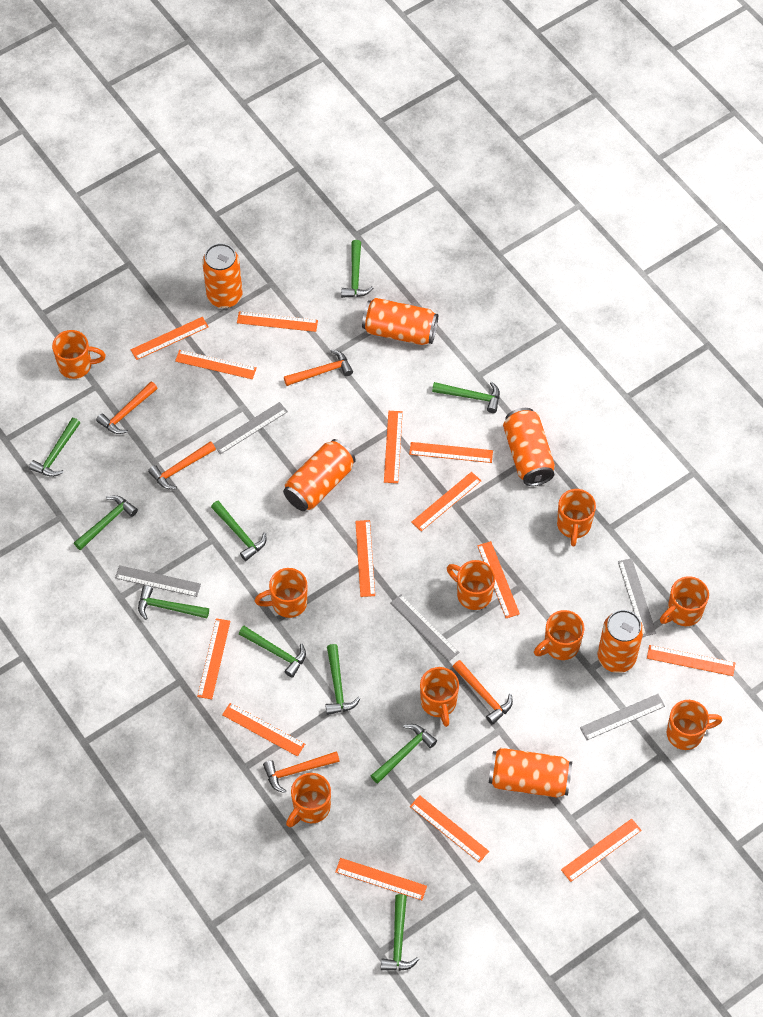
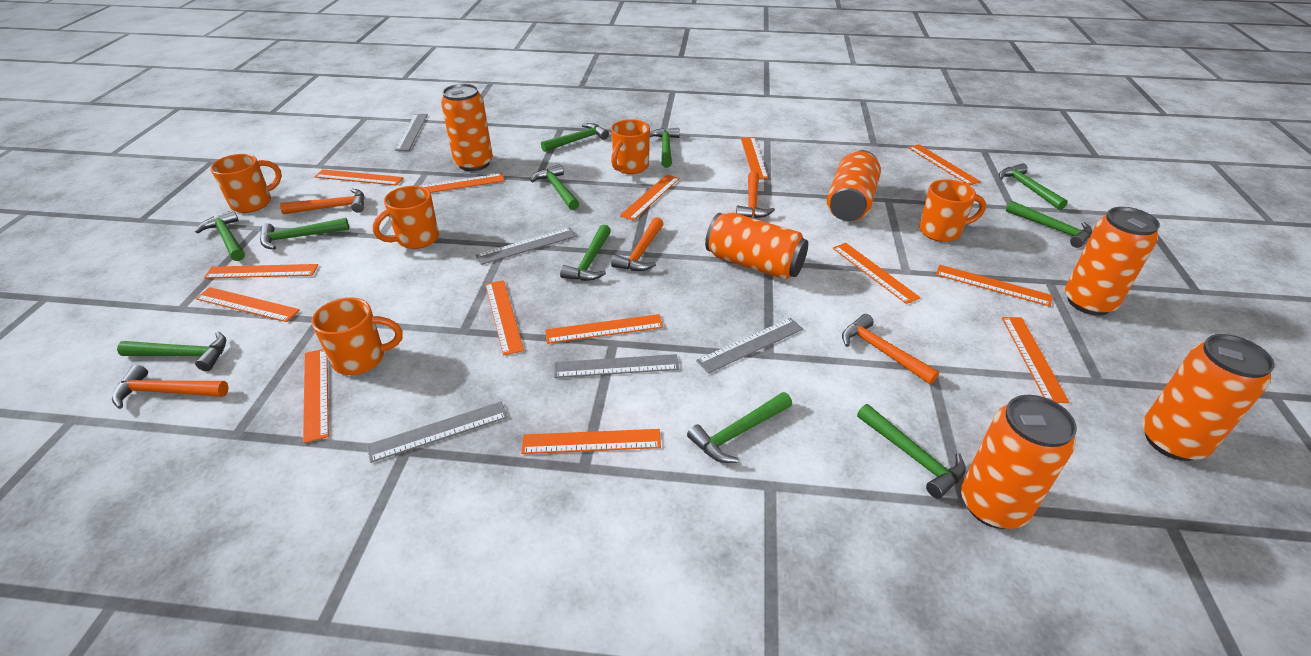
green hammer: [29,418,80,477] [74,495,138,550] [138,585,209,620] [211,501,266,561] [239,626,306,678] [325,644,361,715] [341,240,373,298] [371,724,437,784] [381,894,419,971] [432,382,500,413] = 10 -> [117,331,226,371] [195,210,245,261] [260,218,349,250] [531,164,579,210] [541,123,609,152] [560,225,611,281] [650,128,680,168] [687,392,792,463] [857,404,966,499] [999,163,1068,210] [1006,201,1092,248] = 11
orange mug: [52,330,106,379] [255,568,307,618] [286,773,331,827] [420,667,459,727] [447,560,495,610] [534,610,584,660] [557,489,596,546] [660,576,709,626] [667,700,722,750] = 9 -> [210,154,282,213] [311,297,403,375] [373,186,439,249] [611,119,650,174] [919,179,986,242] = 5

